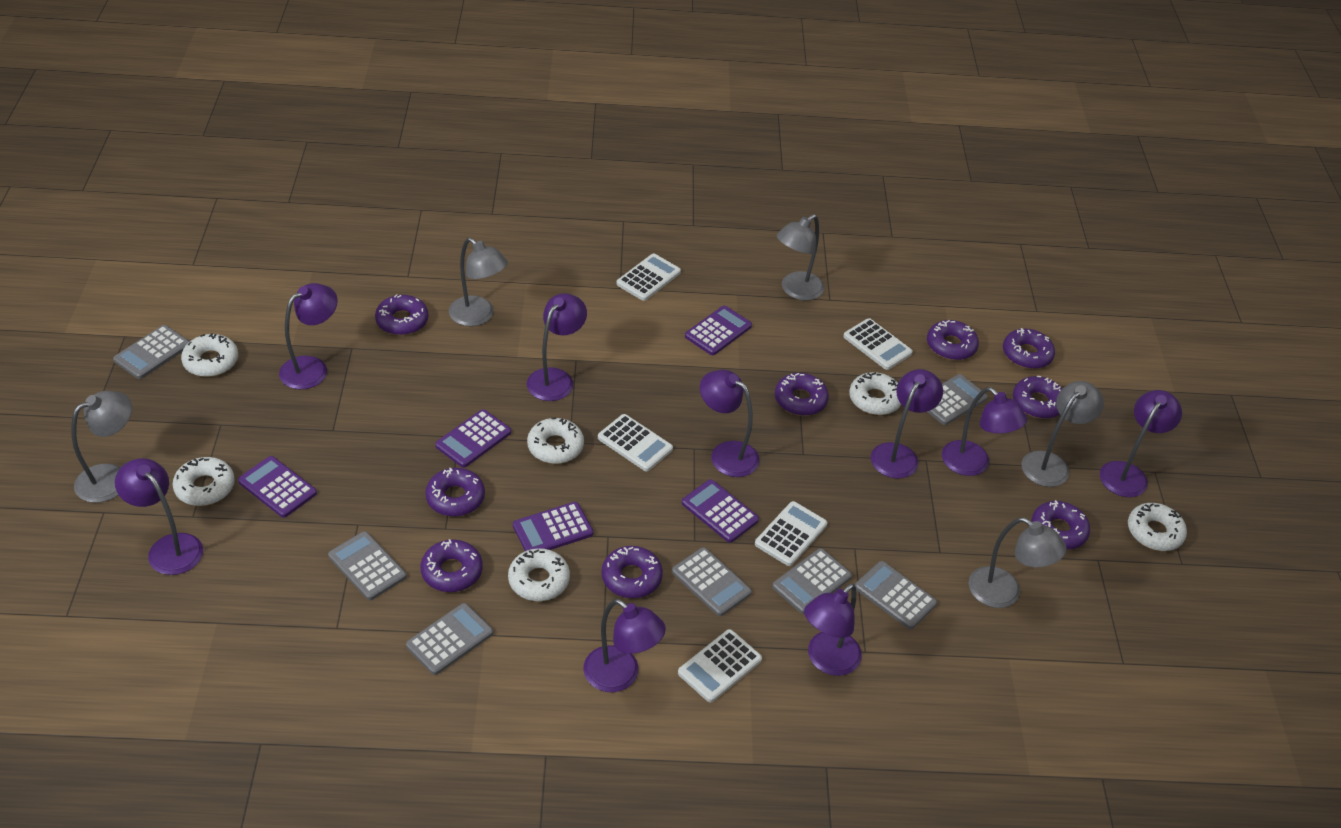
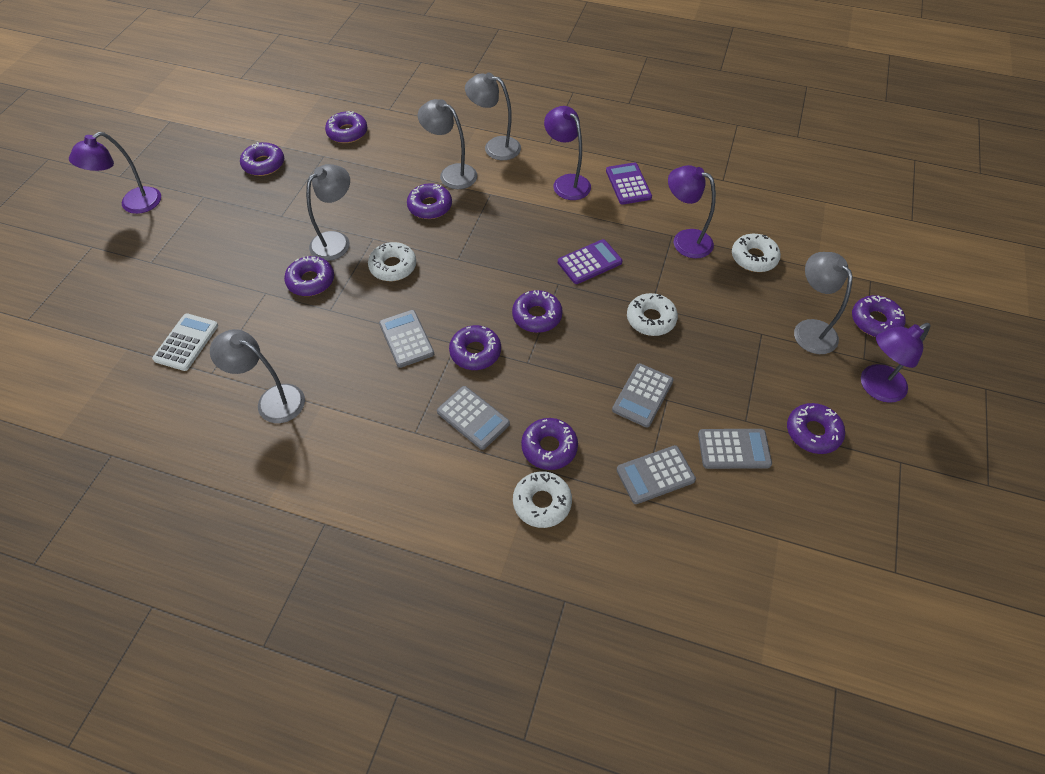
grey calculator: [113,325,190,379] [328,531,407,600] [406,603,493,675] [672,547,752,616] [772,548,852,614] [855,561,937,629] [927,374,988,425] = 7 -> [379,310,434,368] [437,386,510,450] [612,363,674,428] [617,445,696,504] [698,429,772,469] = 5
purple calculator: [238,456,317,518] [435,409,511,468] [513,502,593,551] [682,479,759,543] [685,306,752,355] = 5 -> [558,239,622,284] [606,162,652,205] = 2
purple lamp: [115,458,203,575] [279,283,338,389] [527,293,587,401] [583,599,666,692] [700,370,759,477] [804,583,862,676] [871,369,943,479] [942,387,1027,476] [1100,390,1182,497] = 9 -> [69,132,161,214] [544,106,591,200] [668,165,716,258] [861,323,931,403] = 4
white calculator: [598,414,673,471] [616,254,681,301] [678,629,762,703] [755,501,827,566] [843,318,913,370] = 5 -> [152,314,218,371] = 1
white donut: [173,457,235,506] [181,333,238,377] [508,548,570,601] [527,417,584,464] [849,372,901,415] [1128,503,1187,551] = 6 -> [368,242,416,281] [513,471,572,528] [627,293,678,336] [732,234,781,272] = 4

